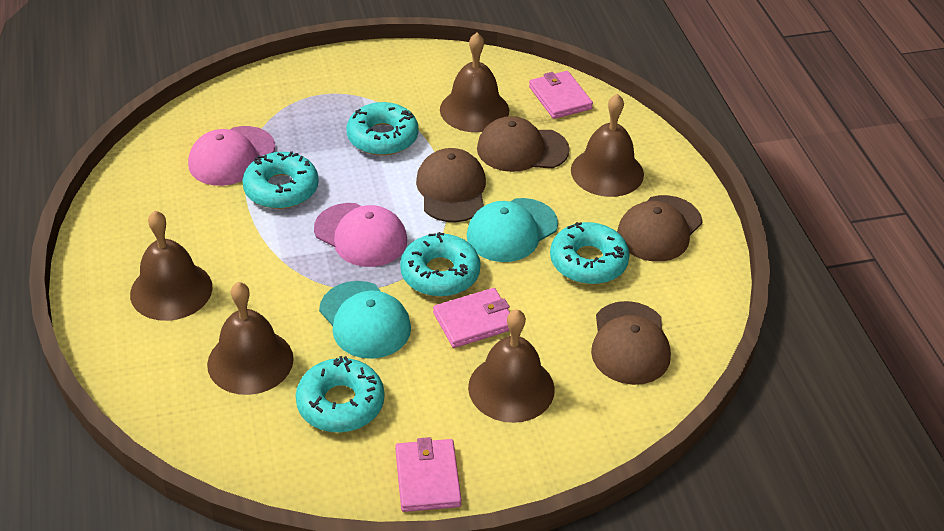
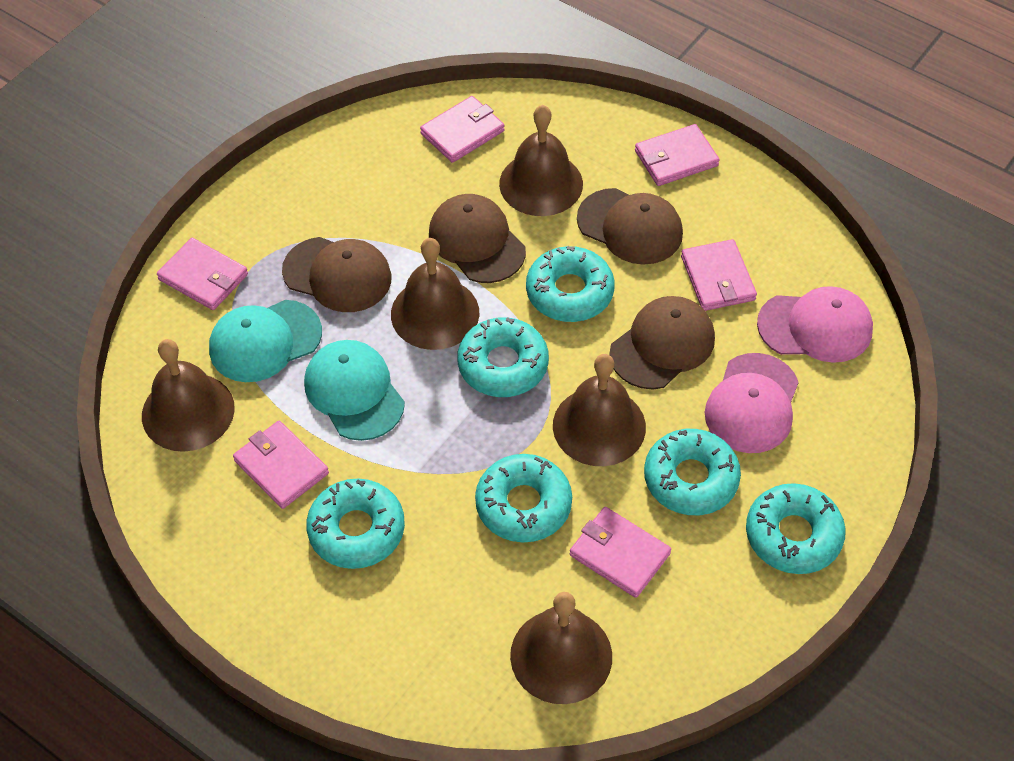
pink wallet: [395,437,461,512] [433,288,510,348] [529,71,593,119] = 3 -> [157,238,248,310] [233,421,329,509] [420,96,505,163] [570,507,671,598] [635,124,720,186] [681,239,757,311] = 6
turquoise donut: [242,151,319,209] [295,356,384,432] [347,102,418,156] [400,232,480,297] [550,222,630,284] = 5 -> [306,478,405,569] [457,317,549,397] [475,454,572,542] [526,246,615,322] [644,429,741,515] [746,483,846,574] = 6

